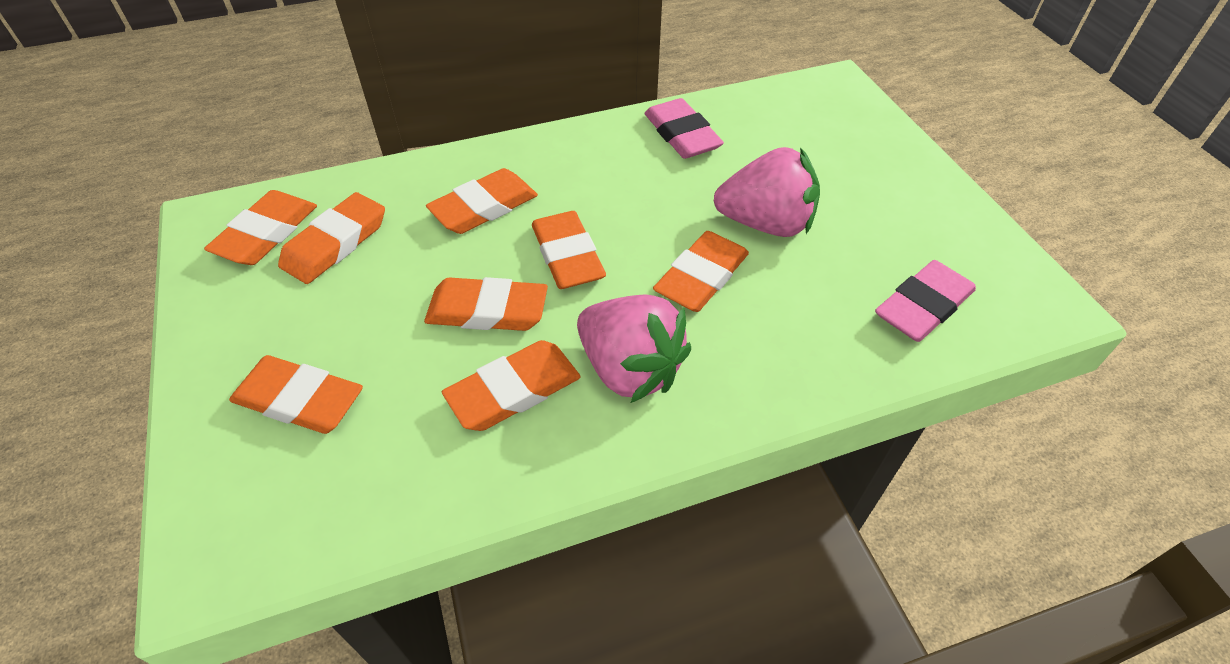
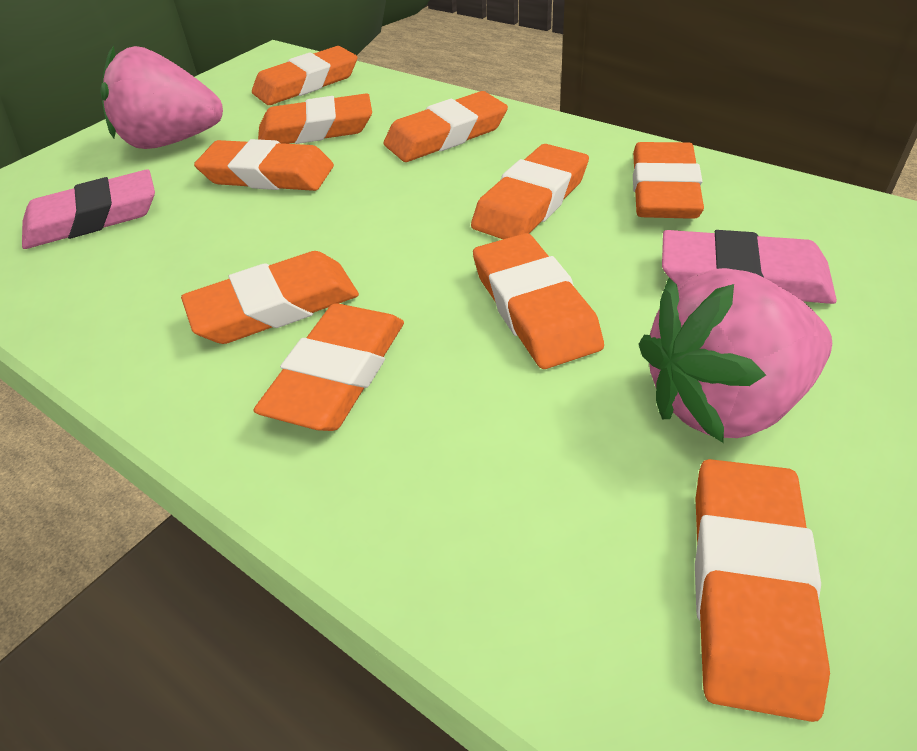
orange eraser: [204,190,317,265] [229,355,363,434] [278,192,385,284] [424,277,548,331] [426,168,538,234] [442,340,581,431] [532,211,606,289] [653,231,749,312] = 8 -> [181,251,359,344] [194,139,334,191] [252,46,357,105] [253,304,404,431] [258,93,372,144] [384,91,508,162] [471,144,589,239] [473,233,604,369] [633,142,704,219] [695,459,830,722] = 10

